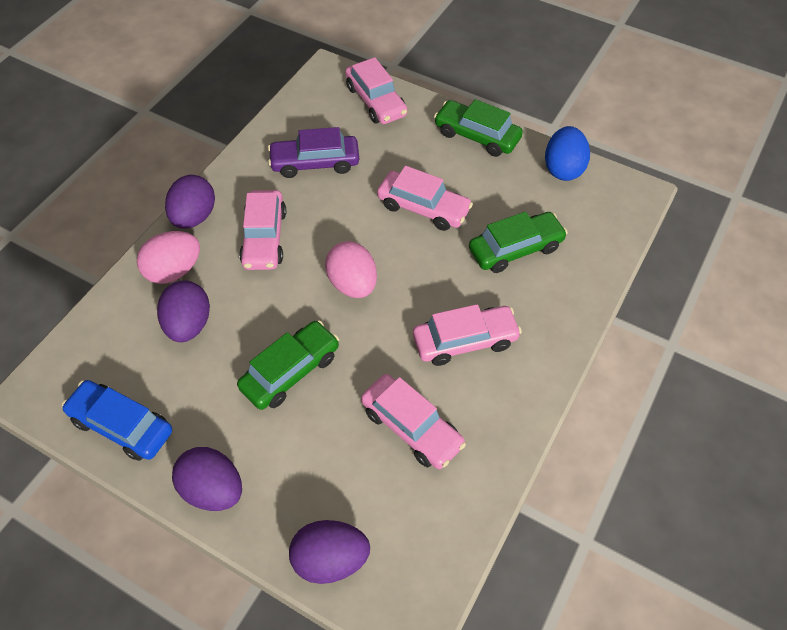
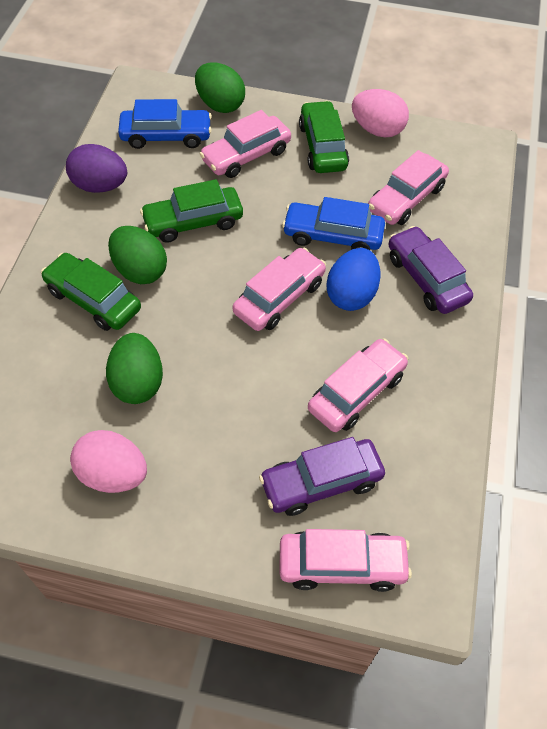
blue car: [62,380,172,461] = 1 -> [118,99,212,149] [282,197,385,250] = 2
green egg: none = 0 -> [106,333,163,404] [108,226,167,284] [195,62,245,113] = 3
purple car: [268,127,359,178] = 1 -> [259,437,385,516] [389,226,473,314] = 2
purple egg: [157,280,210,342] [165,175,215,229] [172,447,242,511] [289,520,370,584] = 4 -> [66,144,127,193] = 1

